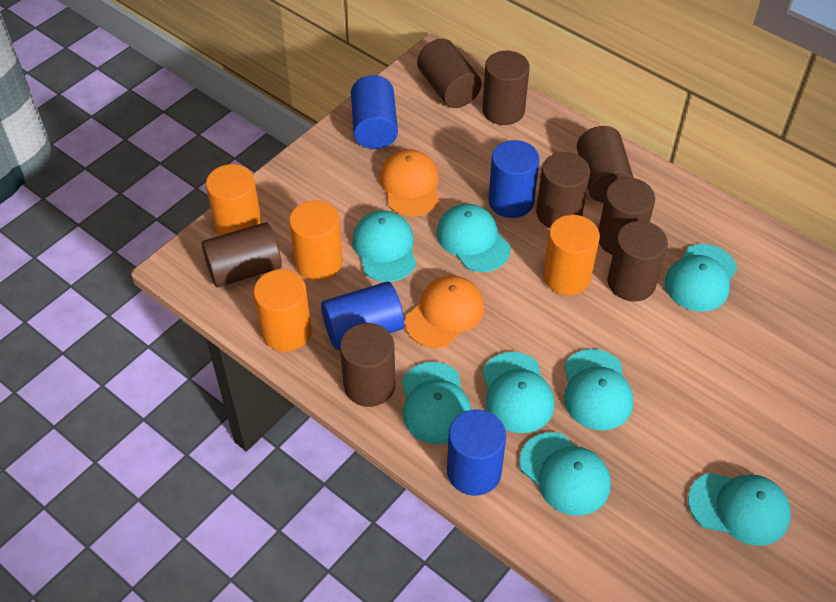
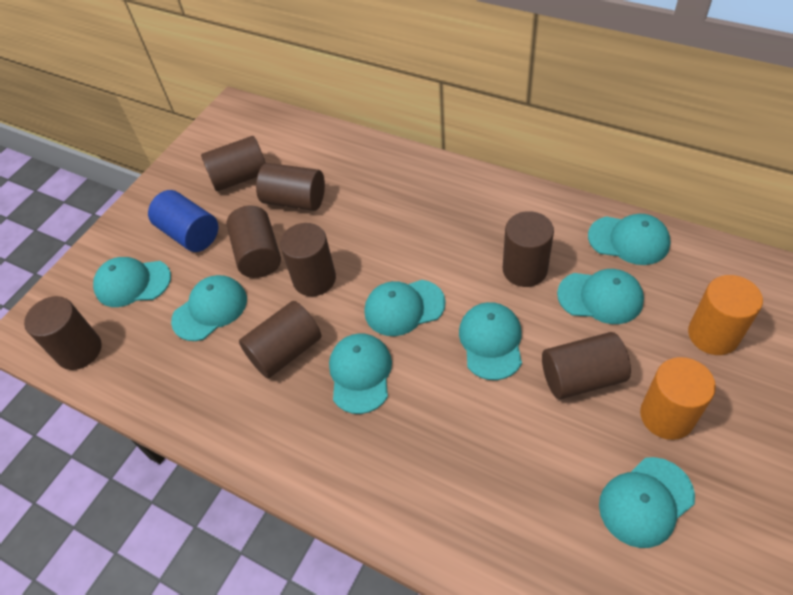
blue cylinder: [321,282,404,350] [351,75,398,149] [447,409,506,496] [488,140,539,218] = 4 -> [148,190,218,252] = 1
orange cap: [380,149,439,216] [405,276,484,348] = 2 -> none = 0
orange cylinder: [206,164,262,236] [254,269,312,352] [289,200,343,280] [543,215,600,295] = 4 -> [640,357,716,440] [688,275,763,355] = 2

